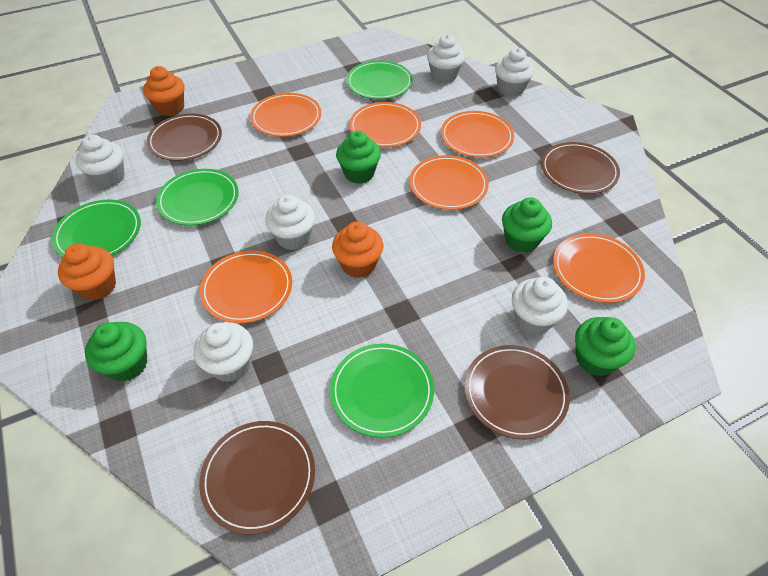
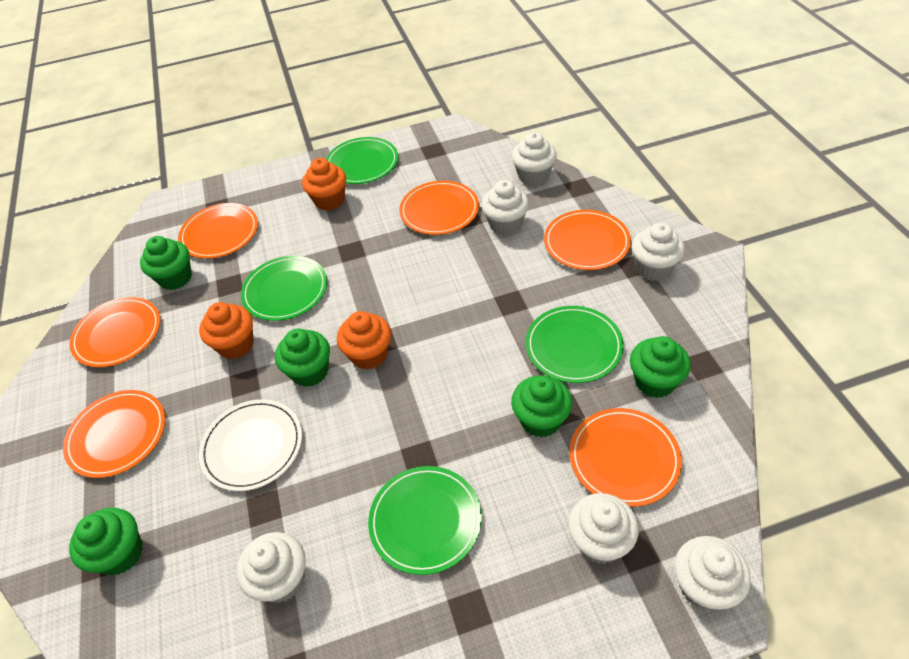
brown plate: [147,114,222,161] [199,421,315,535] [464,345,570,439] [541,142,620,194] = 4 -> none = 0
green cupcake: [85,322,147,382] [336,131,381,184] [502,197,552,253] [575,317,635,376] = 4 -> [69,508,143,575] [140,236,192,290] [275,329,330,387] [511,375,572,437] [630,336,691,398] = 5
white plate: none = 0 -> [199,399,302,491] = 1

